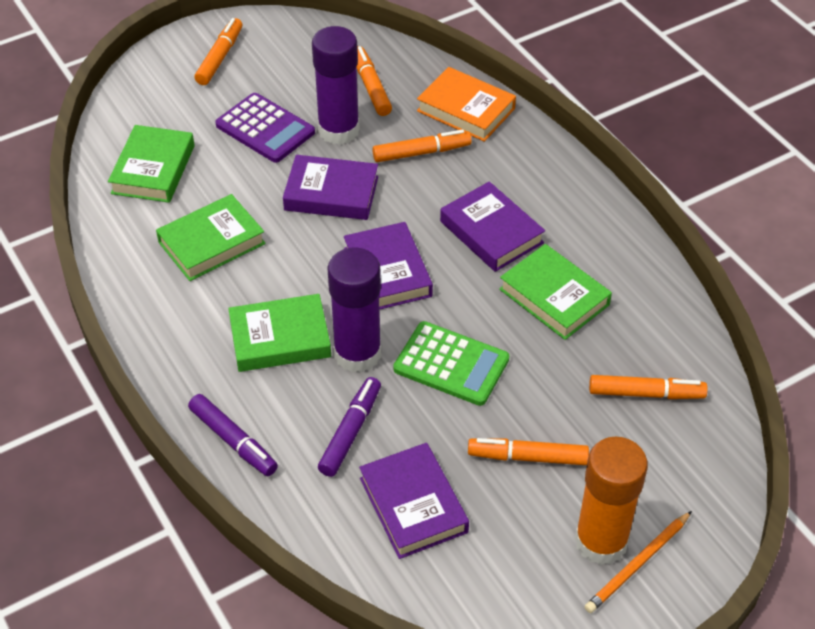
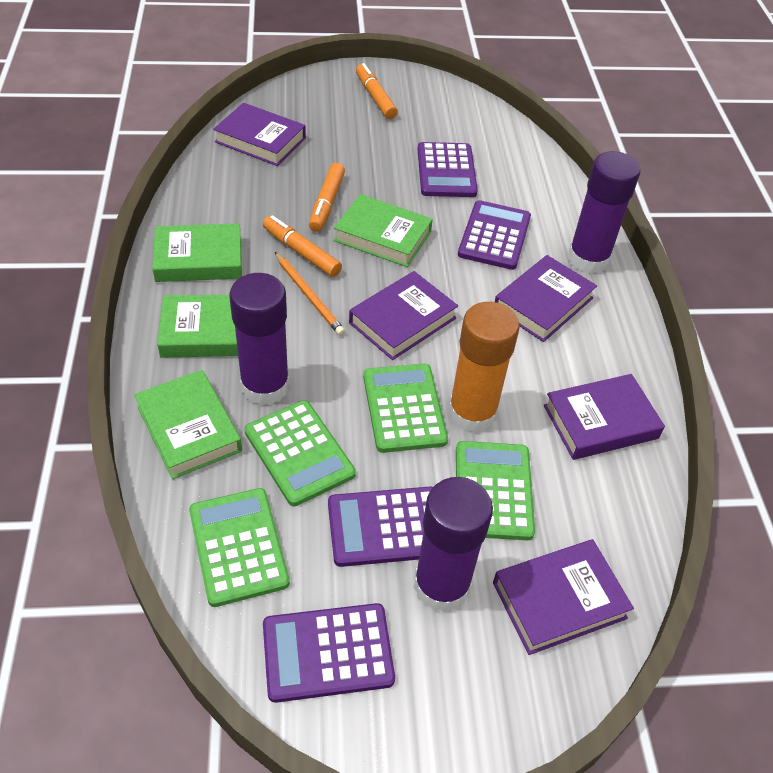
green calculator: [393,321,509,406] = 1 -> [189,488,290,607] [244,400,356,506] [363,364,448,453] [456,441,535,540] = 4
orange book: [417,67,516,142] = 1 -> none = 0
orange marker: [194,18,242,85] [356,46,392,116] [372,130,472,162] [468,438,589,465] [589,375,708,399] = 5 -> [263,215,342,277] [309,163,345,232] [356,63,398,119] = 3
purple book: [283,155,378,220] [344,222,433,310] [359,443,469,559] [440,181,545,272] = 4 -> [213,103,306,166] [349,271,458,360] [493,539,634,655] [495,255,597,342] [544,374,665,460] = 5
purple calculator: [215,93,315,163] = 1 -> [263,603,395,703] [328,487,433,567] [418,142,478,197] [458,200,531,270] = 4
purple glue stick: [312,26,360,145] [328,247,381,373] = 2 -> [230,273,289,405] [414,477,493,612] [568,151,641,274] = 3
purple marker: [188,394,278,476] [318,377,381,477] = 2 -> none = 0

